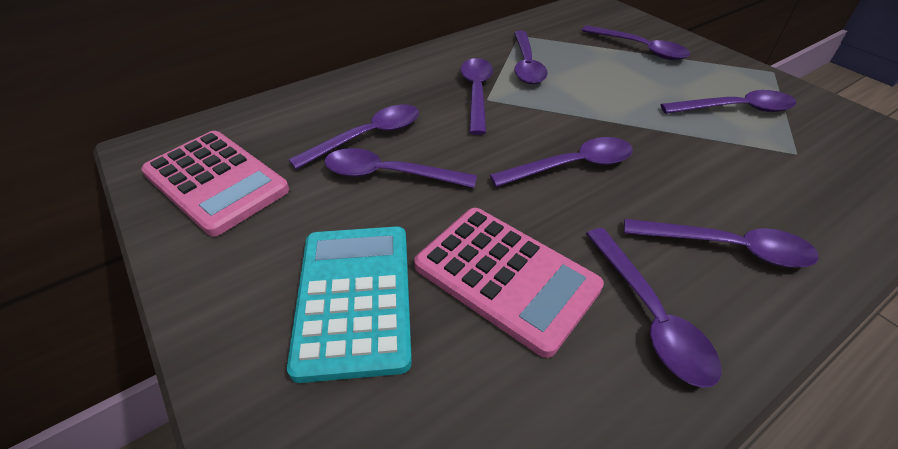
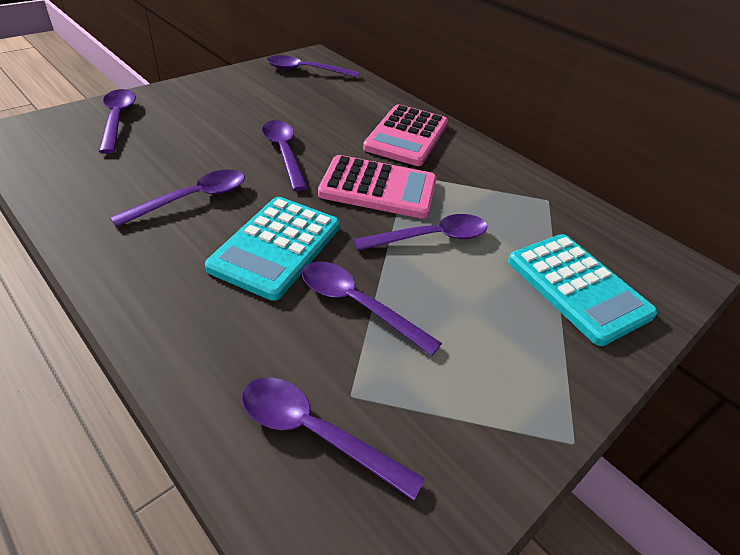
purple spoon: [289,104,419,169] [324,148,477,188] [460,58,493,135] [490,137,633,187] [514,31,548,84] [582,25,690,60] [586,228,722,388] [624,219,819,268] [661,90,796,114] = 9 -> [99,89,136,154] [110,169,245,227] [242,377,425,501] [262,120,308,191] [267,55,359,78] [302,261,442,356] [354,214,487,251] = 7
turquoise calculator: [287,226,412,383] = 1 -> [205,197,340,301] [508,234,657,346] = 2

